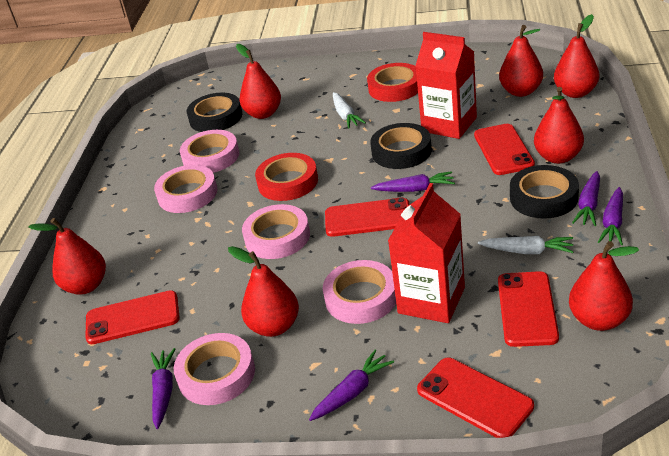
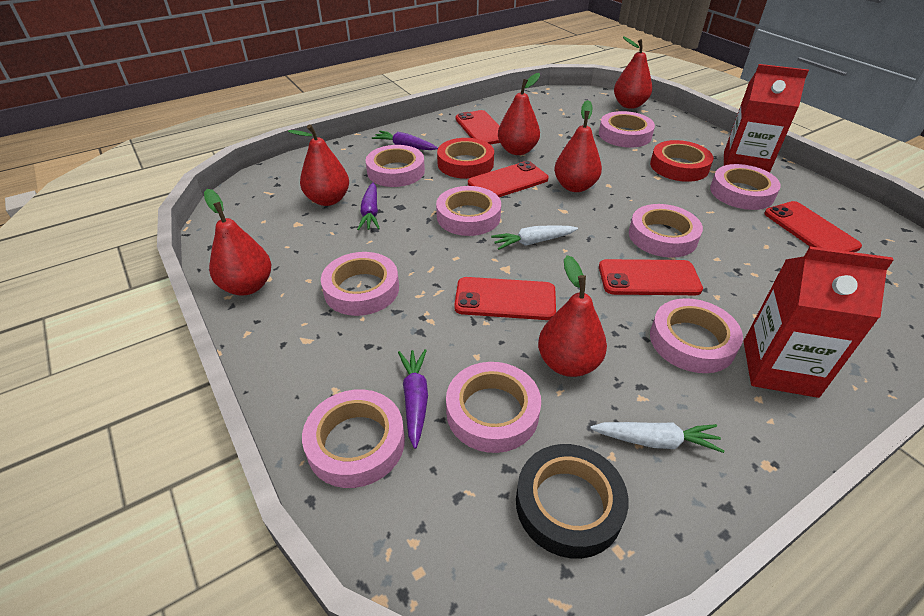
black tape: [187,93,242,132] [370,123,432,169] [510,165,579,219] = 3 -> [516,444,628,559] = 1
pink tape: [154,165,217,213] [174,333,255,405] [180,130,239,173] [242,204,310,259] [323,260,396,324] = 5 -> [302,389,405,488] [321,252,399,316] [365,145,425,187] [436,186,501,236] [446,362,541,453] [599,111,655,148] [629,204,703,258] [650,298,743,373] [710,164,781,210] = 9
purple carrot: [151,348,175,429] [309,350,394,421] [371,171,455,192] [572,171,600,226] [598,187,623,245] = 5 -> [357,182,380,230] [371,131,438,150] [398,349,428,449] = 3
red pear: [28,218,106,295] [228,246,299,337] [236,44,281,119] [499,25,543,97] [534,87,584,164] [554,14,599,98] [569,241,639,331] = 7 -> [204,189,271,295] [288,124,349,206] [498,73,540,155] [538,255,607,377] [554,100,602,192] [614,36,652,109] = 6

